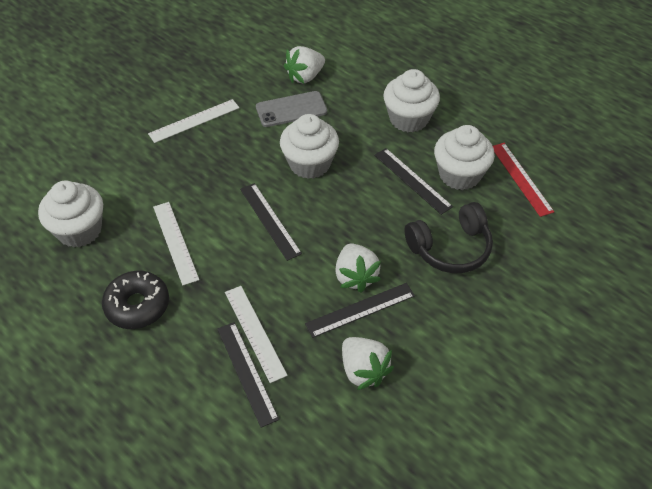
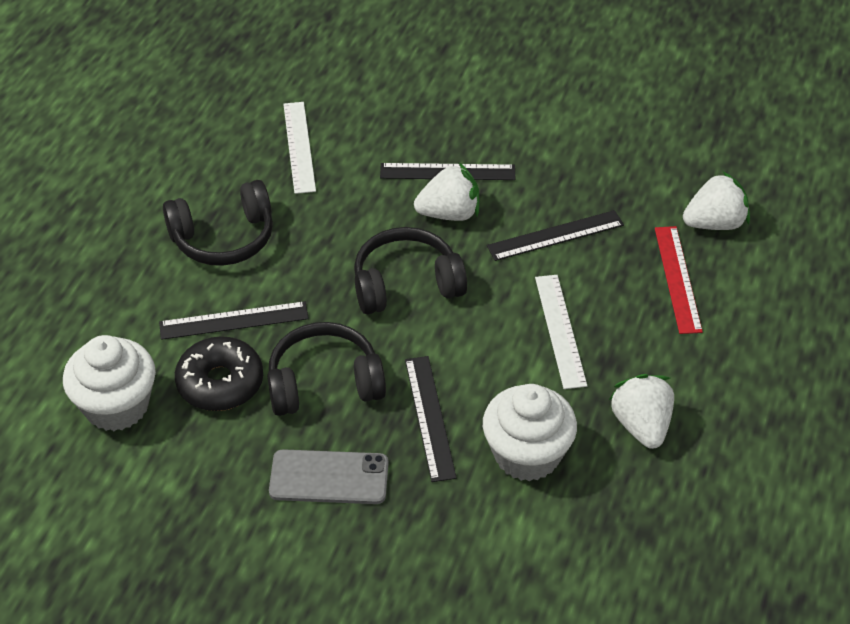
black headphones: [405,202,493,273] = 1 -> [163,180,273,266] [267,322,386,416] [354,227,467,314] = 3
white cupcake: [38,181,103,248] [280,114,339,179] [383,69,440,132] [434,125,495,190] = 4 -> [63,335,156,431] [483,384,577,482] = 2
white ruler: [148,99,239,143] [153,202,199,286] [225,286,288,383] = 3 -> [283,102,316,194] [535,275,587,389] = 2

